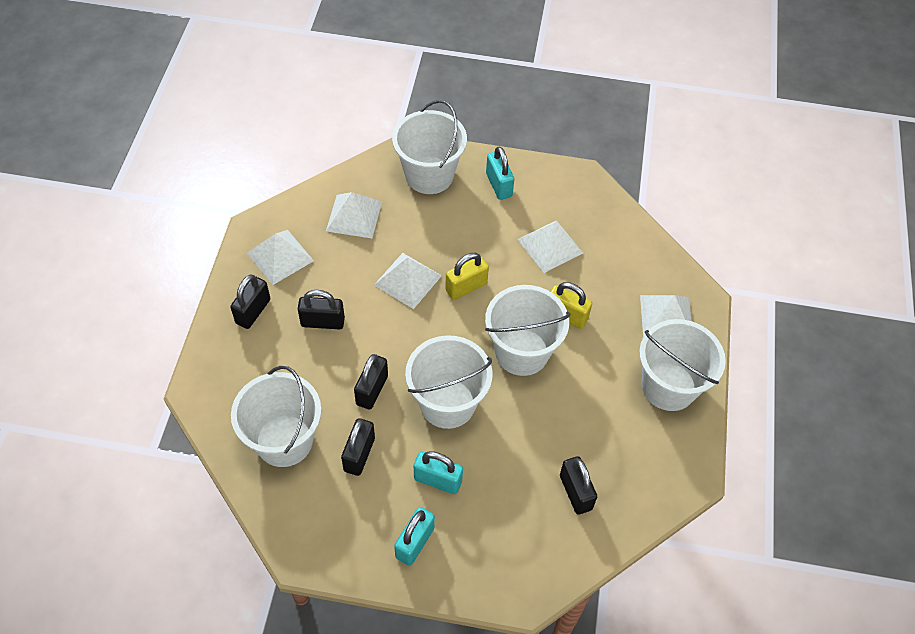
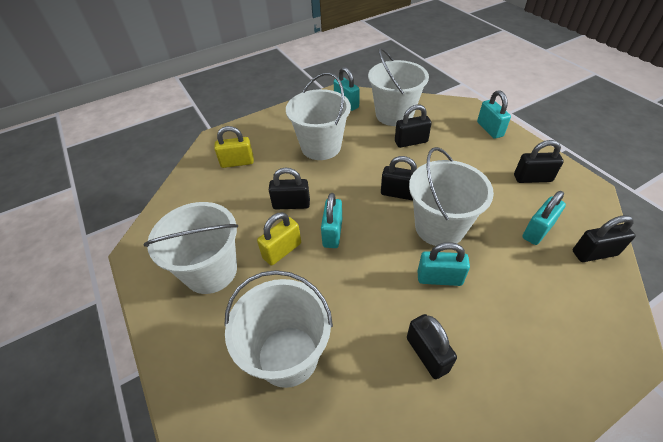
black padlock: [230,274,270,329] [298,290,345,330] [341,418,375,476] [354,354,388,410] [560,456,597,515] = 5 -> [269,167,310,210] [381,156,417,201] [395,105,432,148] [407,314,457,379] [514,140,564,183] [573,215,635,262] = 6
turquoise padlock: [394,507,435,566] [414,451,463,494] [486,146,514,200] = 3 -> [321,193,342,248] [334,67,360,111] [418,242,470,286] [477,90,511,139] [522,191,566,245] = 5
white pyramid: [247,230,314,285] [326,192,382,238] [374,253,442,309] [517,220,583,273] [640,295,692,337] = 5 -> none = 0

